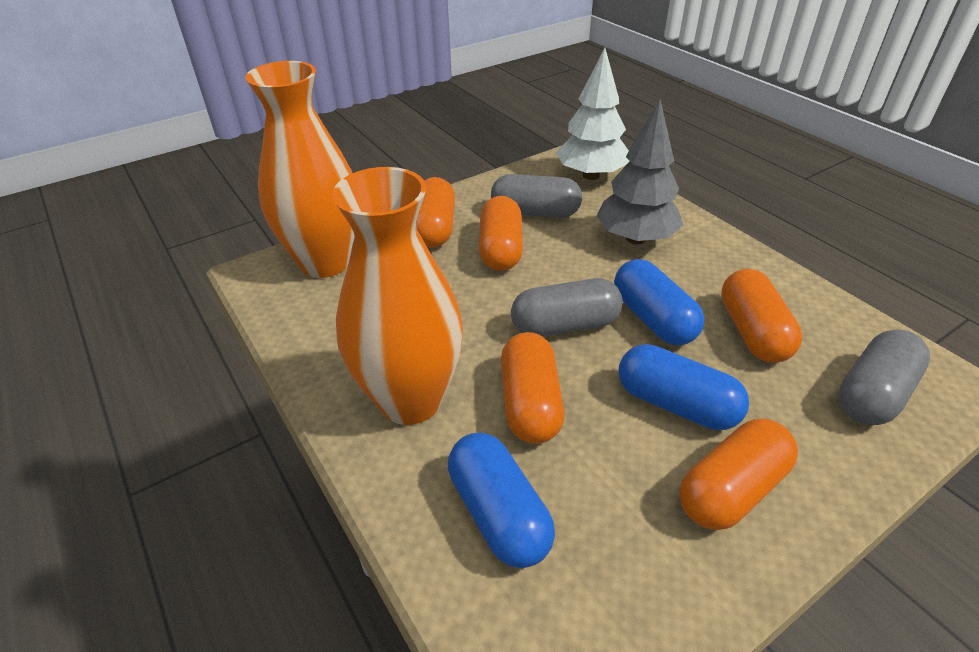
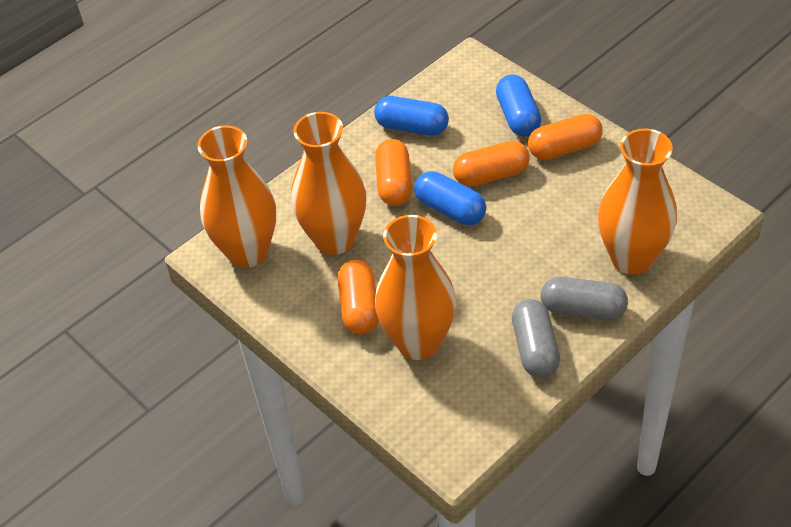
grey capsule: [491,174,582,218] [511,278,623,337] [838,329,930,425] = 3 -> [512,299,560,378] [541,277,628,320] = 2
grey tree: [596,100,683,244] = 1 -> none = 0
orange capsule: [416,177,455,248] [479,196,523,271] [501,332,564,444] [679,419,798,530] [721,269,802,363] = 5 -> [338,259,379,335] [375,139,412,206] [453,141,530,187] [528,114,603,160] = 4
orange vase: [245,61,355,278] [332,167,463,425] = 2 -> [198,125,276,268] [291,112,366,255] [375,215,456,360] [598,128,677,275] = 4
white tree: [556,48,629,180] = 1 -> none = 0

